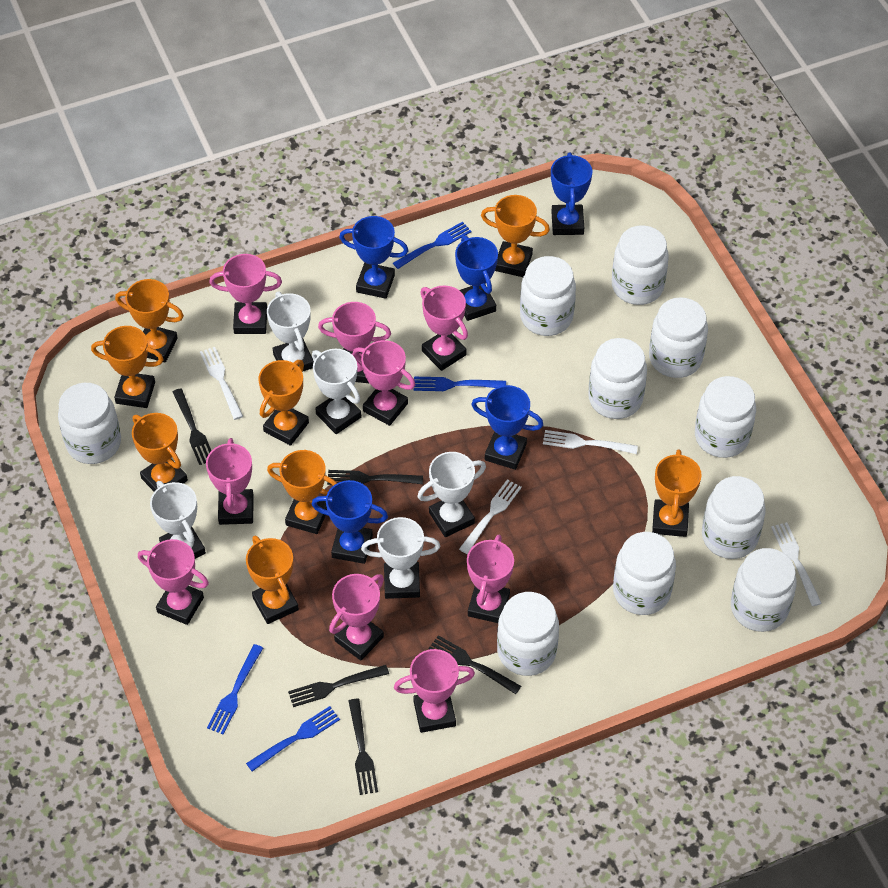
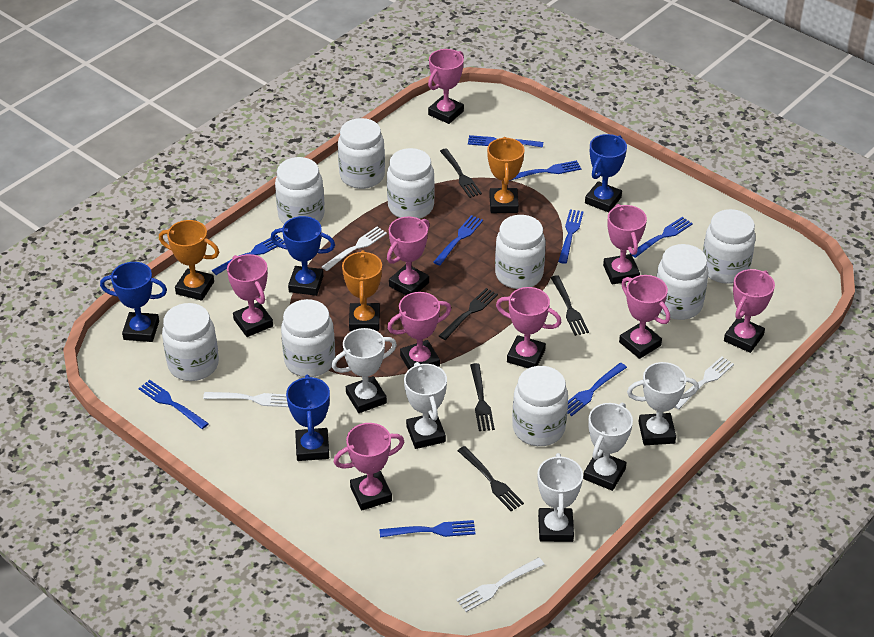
blue fork: [207,644,263,734] [246,706,340,772] [393,222,472,269] [414,377,506,391] = 4 -> [138,380,209,429] [212,235,284,275] [380,520,475,537] [433,215,483,265] [468,135,543,148] [509,160,582,181] [558,209,584,264] [567,363,627,416] [630,217,693,258] = 9
blue trophy: [311,480,388,564] [339,216,409,299] [455,235,498,321] [471,385,543,470] [551,153,592,235] = 5 -> [100,262,167,342] [271,216,335,296] [286,375,330,461] [585,134,627,212] = 4
orange trophy: [91,326,164,408] [115,279,184,362] [132,413,188,492] [246,536,299,624] [258,360,309,446] [267,450,337,534] [481,195,550,277] [652,449,702,537] = 8 -> [159,220,219,301] [342,250,382,331] [487,137,525,213] = 3
white jar: [58,383,121,464] [497,592,559,676] [520,256,576,336] [588,338,647,419] [612,226,669,305] [613,532,676,615] [649,297,708,378] [695,376,756,458] [702,476,766,559] [731,548,797,632] = 10 -> [162,303,219,381] [275,157,325,224] [281,299,335,377] [338,118,385,189] [387,148,435,219] [495,215,545,289] [512,366,568,446] [656,244,708,320] [703,209,756,284] = 9

